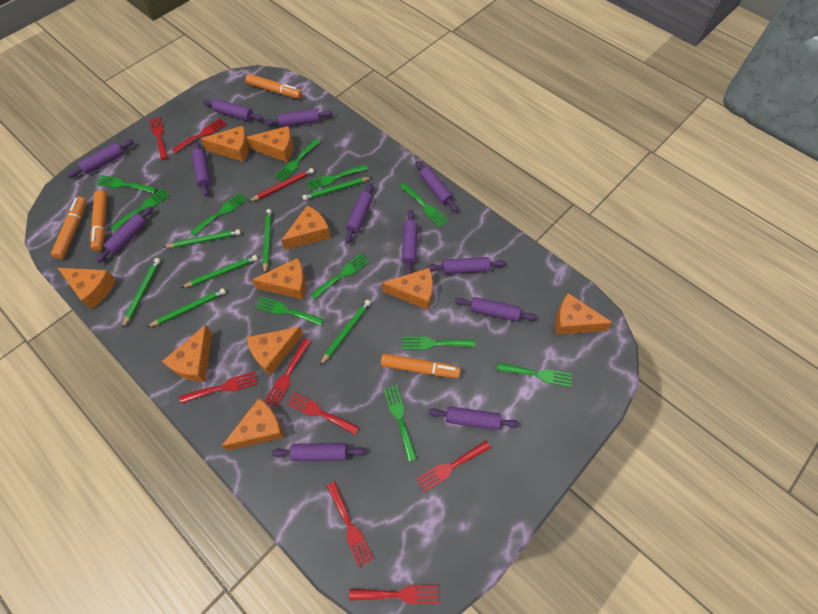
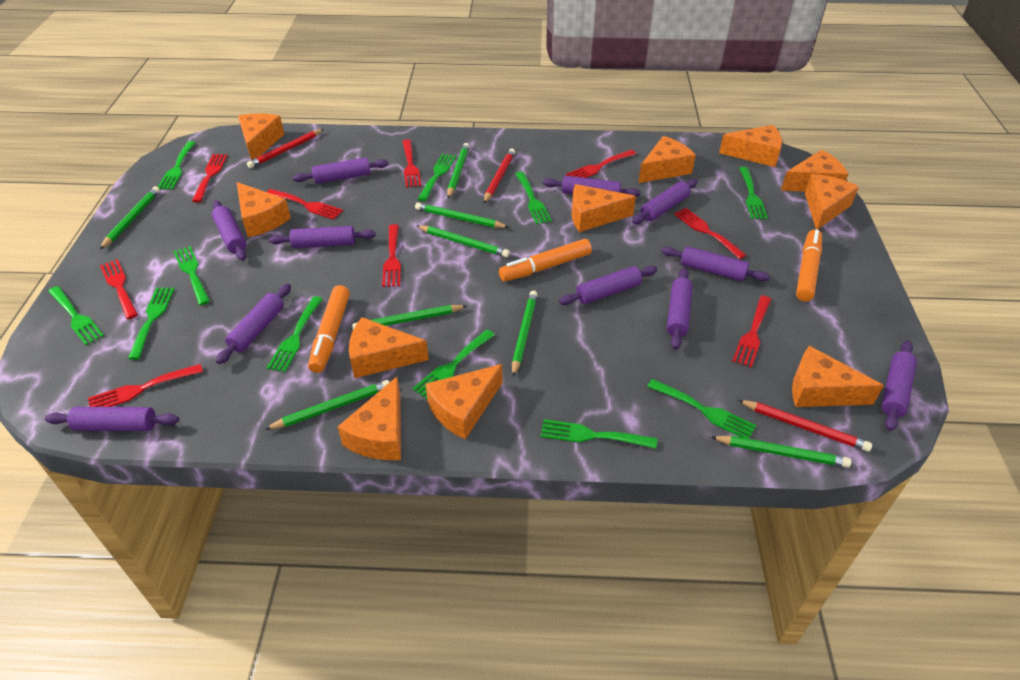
green pencil: [122,258,161,328] [147,288,226,327] [163,229,241,248] [181,255,258,288] [263,209,272,273] [302,177,372,200] [320,300,371,365] = 7 -> [100,186,160,249] [265,380,390,430] [352,305,467,330] [415,202,509,228] [417,225,510,258] [447,143,470,199] [512,291,538,377] [711,436,851,468] = 8
orange cheese: [58,268,116,309] [162,325,212,382] [201,126,249,162] [222,398,285,451] [246,126,293,162] [247,327,303,375] [252,258,306,299] [281,205,331,250] [382,268,433,310] [555,293,613,335] = 10 -> [237,182,291,237] [238,114,284,160] [338,377,401,460] [349,317,429,378] [426,364,502,439] [572,184,636,232] [638,136,696,183] [719,125,782,167] [781,150,848,192] [792,346,884,407] [805,174,859,230] = 11
orange marker: [51,197,87,259] [90,190,107,251] [246,74,302,99] [381,353,461,378] = 4 -> [308,285,350,373] [499,239,592,282] [796,229,822,302] = 3
purple rolling pin: [67,140,134,178] [96,206,153,263] [192,141,211,196] [202,99,263,121] [265,109,333,127] [272,443,366,461] [345,183,373,243] [402,210,417,275] [415,161,458,212] [427,257,506,274] [428,406,519,430] [455,297,537,321] = 12 -> [45,407,179,431] [212,200,246,261] [216,284,291,364] [269,226,376,248] [293,157,388,184] [543,176,641,197] [559,266,657,305] [632,179,698,224] [661,246,770,281] [667,268,693,350] [881,340,917,431] = 11
red fork: [149,116,168,160] [172,118,227,153] [179,371,258,404] [264,338,311,408] [287,392,359,435] [327,481,374,568] [349,585,439,604] [416,441,491,492] = 8 -> [88,364,203,407] [100,259,138,319] [192,154,228,203] [267,189,343,220] [382,224,401,287] [402,139,421,188] [566,150,636,178] [674,208,746,259] [733,295,771,368] = 9
red pencil: [248,168,314,202] = 1 -> [247,129,324,168] [484,149,515,203] [738,400,872,452] = 3

